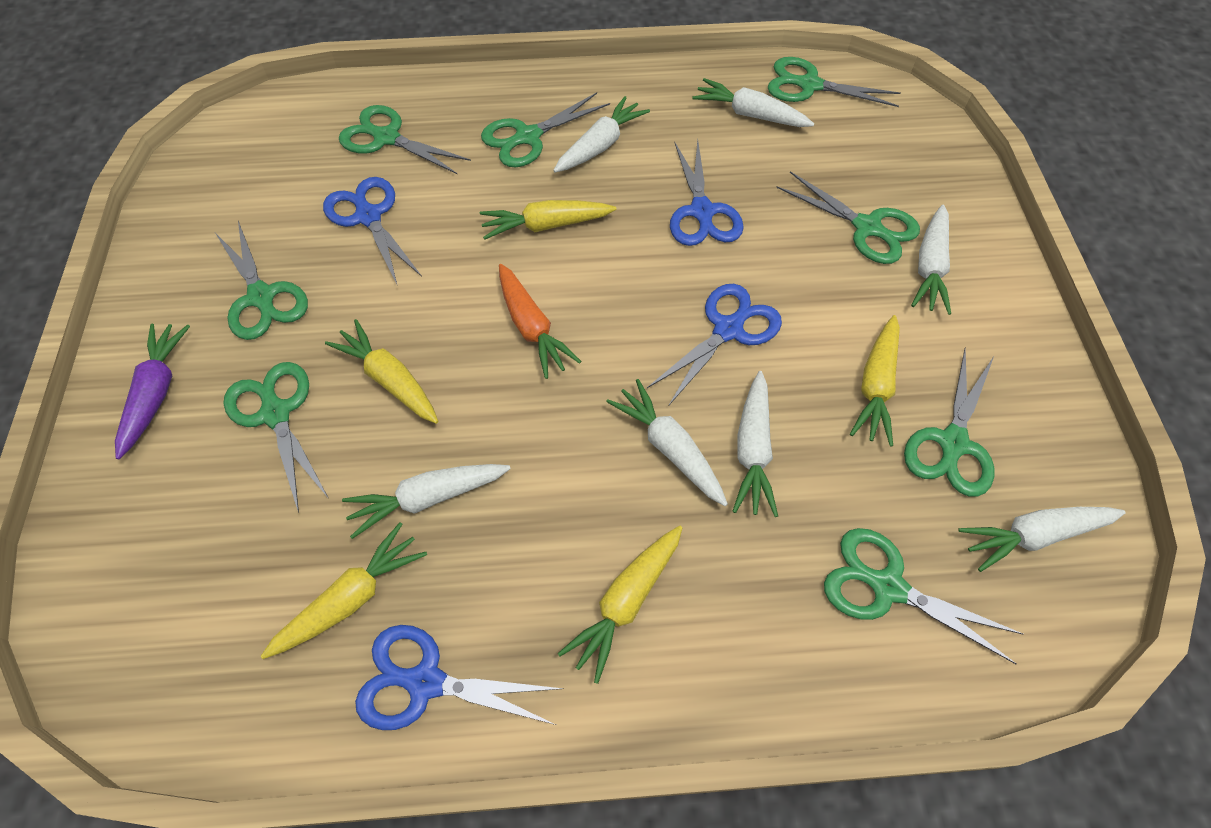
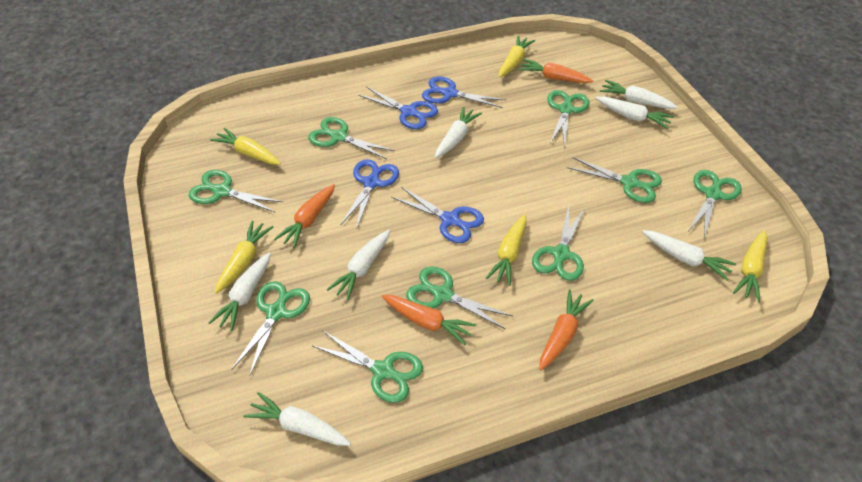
green scissors: [215,221,308,340] [223,362,329,513] [339,105,471,175] [481,92,610,167] [768,57,901,107] [776,171,920,264] [824,528,1023,664] [904,348,994,497] = 8 -> [189,170,283,212] [231,281,310,376] [308,117,395,159] [313,330,423,403] [406,266,513,329] [532,206,585,281] [547,90,589,147] [567,157,662,203] [688,170,742,238] = 9
orange carrot: [499,264,581,379] = 1 -> [274,184,335,248] [381,295,476,345] [518,59,593,83] [539,289,594,370] = 4
purple carrot: [115,324,190,459] = 1 -> none = 0

